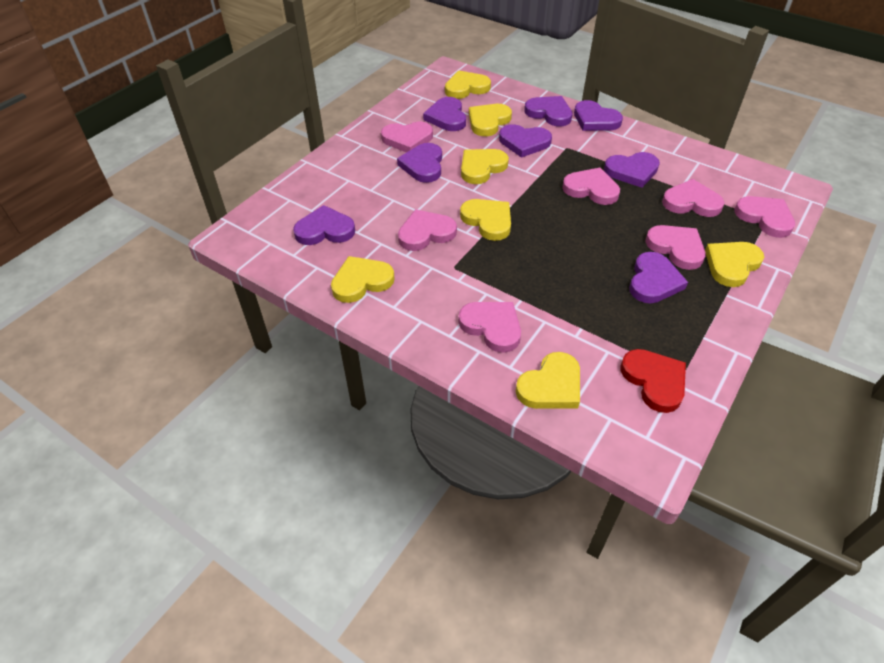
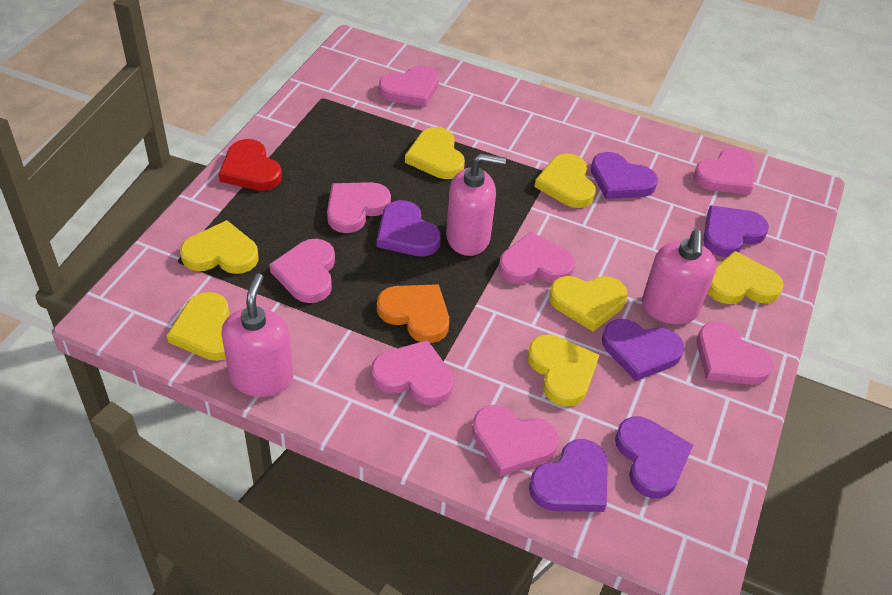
orange heart: none = 0 -> [377,284,449,343] = 1
pink heart: [381,121,433,153] [398,209,457,251] [459,302,521,353] [562,168,620,205] [645,225,706,270] [662,179,724,217] [734,196,795,238] = 7 -> [269,239,335,303] [327,182,391,233] [371,340,454,406] [379,65,439,107] [472,405,559,477] [499,232,575,284] [694,148,755,195] [697,321,773,385] = 8
pink soap dispenser: none = 0 -> [221,273,293,397] [446,153,506,256] [642,230,717,324] = 3
purple heart: [293,205,355,245] [397,143,442,183] [423,97,466,131] [499,124,552,158] [525,96,572,126] [574,100,623,131] [604,152,660,188] [629,252,688,303] = 8 -> [377,200,441,256] [529,439,608,512] [591,152,658,199] [602,319,684,381] [615,417,693,498] [703,206,769,257] = 6

